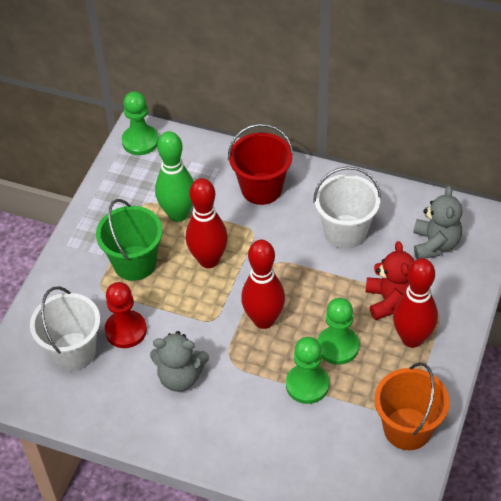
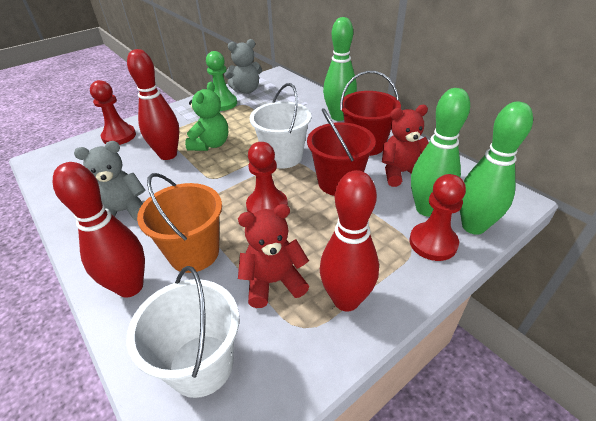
green bowling pin: [155,131,194,222] = 1 -> [323,17,357,121] [411,88,470,217] [460,102,533,235] = 3
green bucket: [96,199,163,281] = 1 -> none = 0
green pawn: [122,91,159,155] [286,337,329,404] [317,298,359,365] = 3 -> [206,51,237,111] = 1
green teddy bear: none = 0 -> [185,82,228,151] = 1
red bucket: [228,124,293,205] = 1 -> [307,108,376,196] [340,71,401,156] = 2
red pawn: [104,282,147,348] = 1 -> [90,80,136,145] [246,142,288,214] [409,174,466,261] = 3
red teddy bear: [366,241,414,320] = 1 -> [238,204,309,308] [382,105,429,187] = 2

